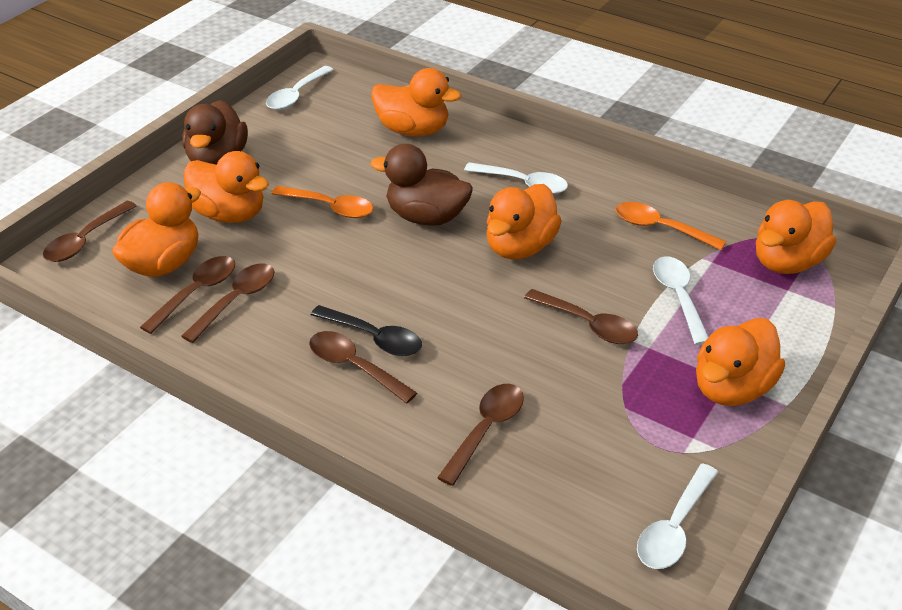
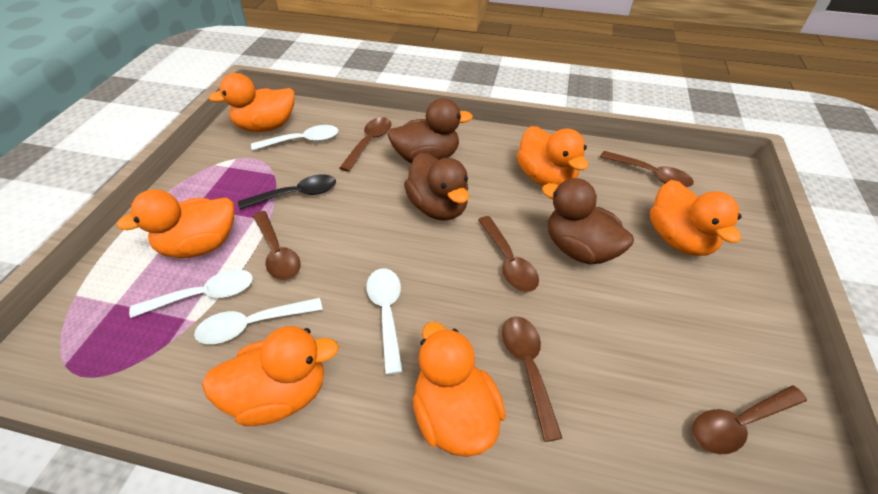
brown duck: [182,100,248,165] [371,144,473,226] = 2 -> [388,98,473,163] [404,153,469,221] [542,178,634,264] = 3
orange spoon: [271,186,373,218] [615,202,726,250] = 2 -> none = 0

